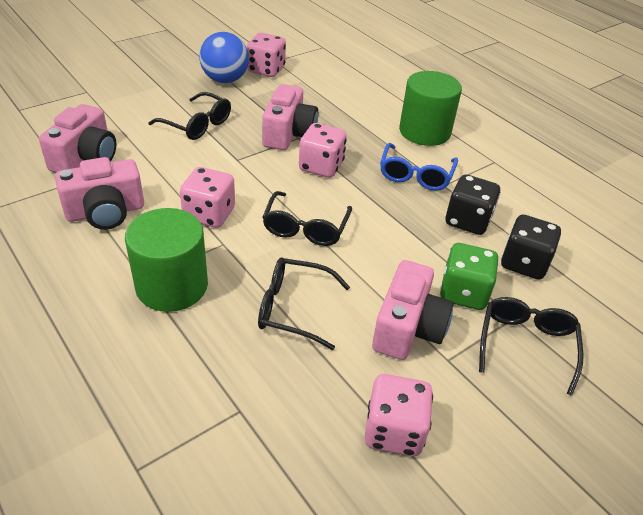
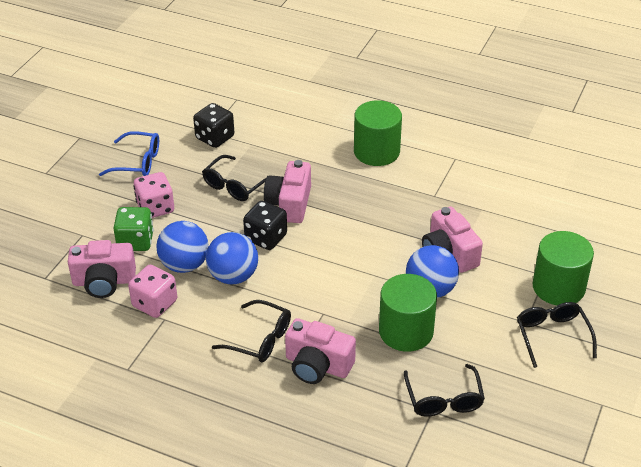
blue ball: [199,32,249,83] = 1 -> [156,221,209,273] [206,232,258,284] [406,245,459,298] = 3
green cylinder: [125,208,208,312] [399,71,462,146] = 2 -> [354,100,402,166] [379,274,437,352] [533,231,594,305] = 3
pink dice: [180,167,235,228] [247,33,286,77] [299,123,347,178] [365,374,433,456] = 4 -> [128,265,177,318] [133,172,174,218] = 2

